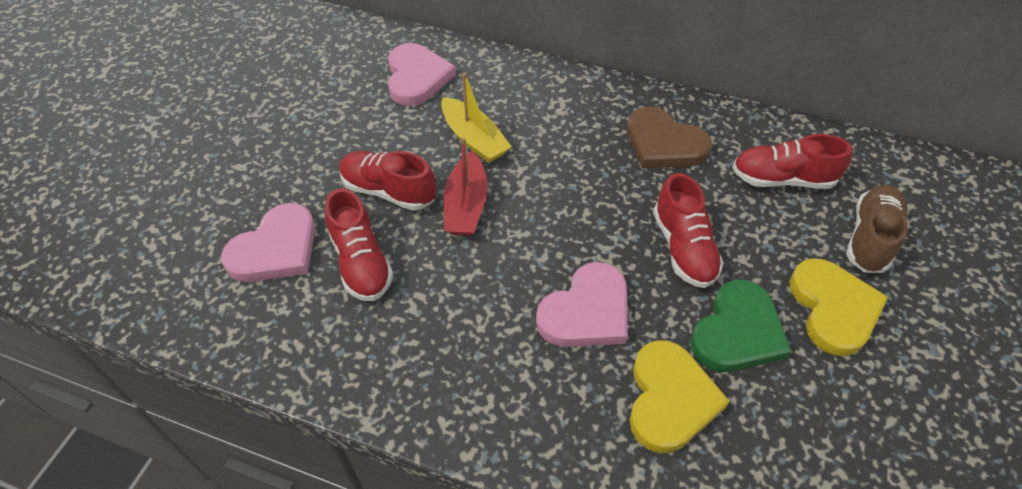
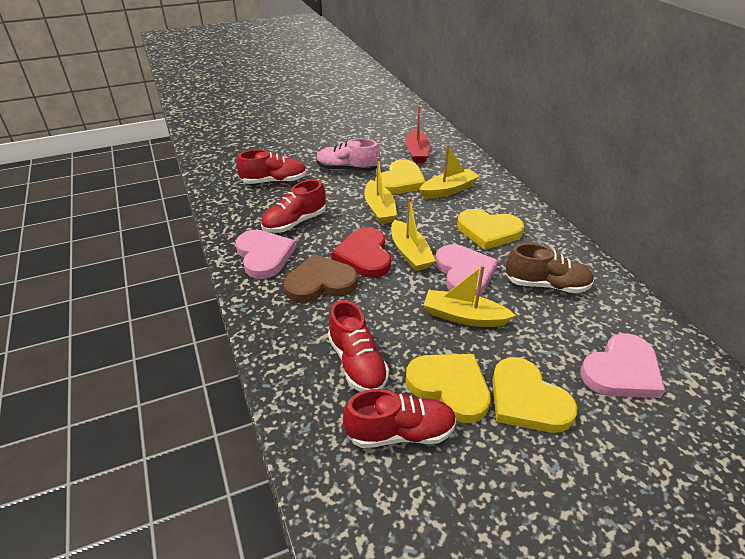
green heart: [690,279,792,372] = 1 -> none = 0
pink shoe: none = 0 -> [316,138,380,171] = 1
red heart: none = 0 -> [331,228,391,278] = 1
yellow boat: [441,72,512,163] = 1 -> [365,157,397,224] [391,197,436,271] [419,144,480,199] [424,265,516,327] = 4
yellow heart: [629,340,730,453] [789,258,888,356] = 2 -> [375,160,426,195] [406,354,491,423] [457,209,524,250] [492,357,578,433] = 4

